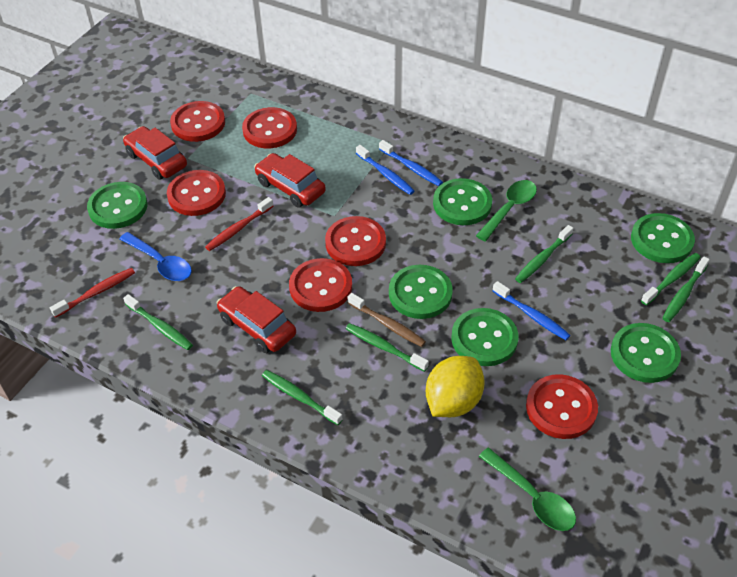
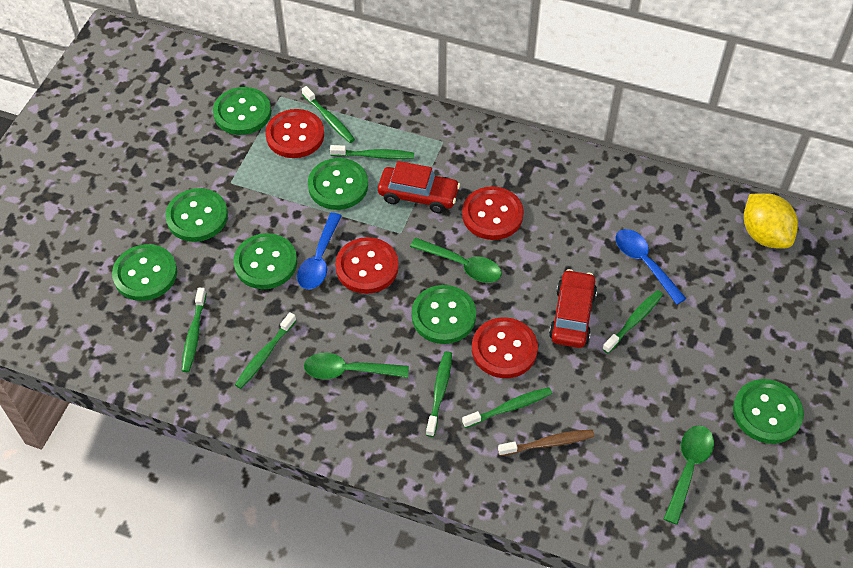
blue spoon: [120,232,192,281] = 1 -> [297,213,342,289] [615,229,687,305] = 2
blue toothbrush: [356,145,415,195] [379,140,443,186] [492,281,570,340] = 3 -> none = 0
green button: [87,182,147,229] [389,265,453,319] [433,178,492,225] [451,308,518,366] [611,323,681,383] [631,213,695,263] = 6 -> [112,244,177,301] [165,188,228,242] [213,87,271,135] [234,233,297,289] [308,158,368,210] [411,285,476,344] [733,379,804,444] = 7
green spoon: [476,180,537,241] [479,448,576,531] = 2 -> [304,353,409,379] [410,238,502,283] [664,425,714,525] = 3
green toothbrush: [123,294,193,350] [262,370,343,425] [346,323,429,372] [515,225,573,283] [641,253,701,305] [663,256,710,322] = 6 -> [181,288,206,372] [235,312,297,389] [302,86,355,143] [330,145,414,159] [426,351,452,437] [462,387,552,428] [602,290,663,353] = 7
red button: [167,170,226,216] [170,101,225,142] [242,107,297,148] [289,258,352,312] [325,216,386,266] [526,374,598,439] = 6 -> [265,109,324,158] [335,237,399,294] [462,186,524,240] [472,317,538,378] = 4
red car: [123,126,187,180] [216,286,296,353] [254,153,326,208] = 3 -> [378,161,460,213] [549,269,597,348] = 2
red toothbrush: [50,268,135,318] [205,197,273,251] = 2 -> none = 0

